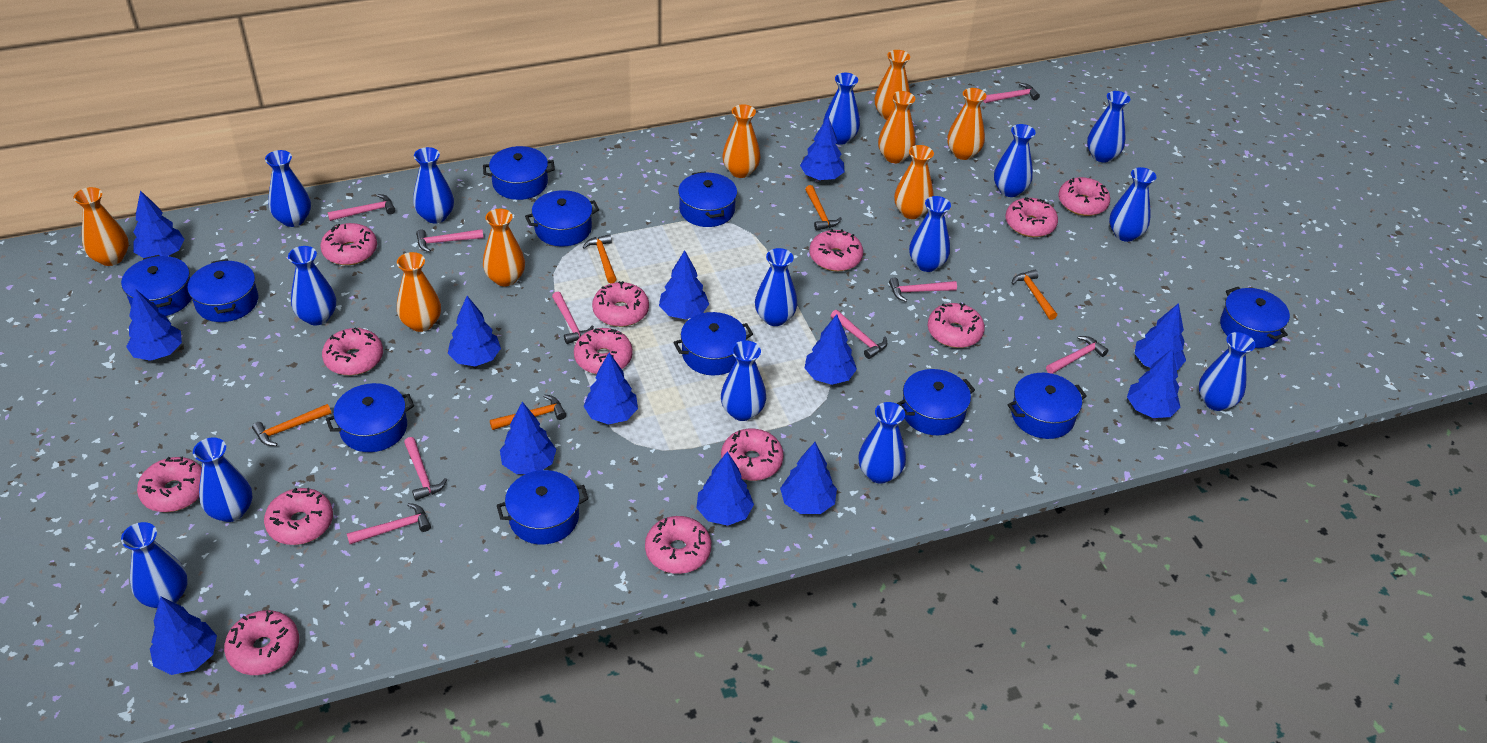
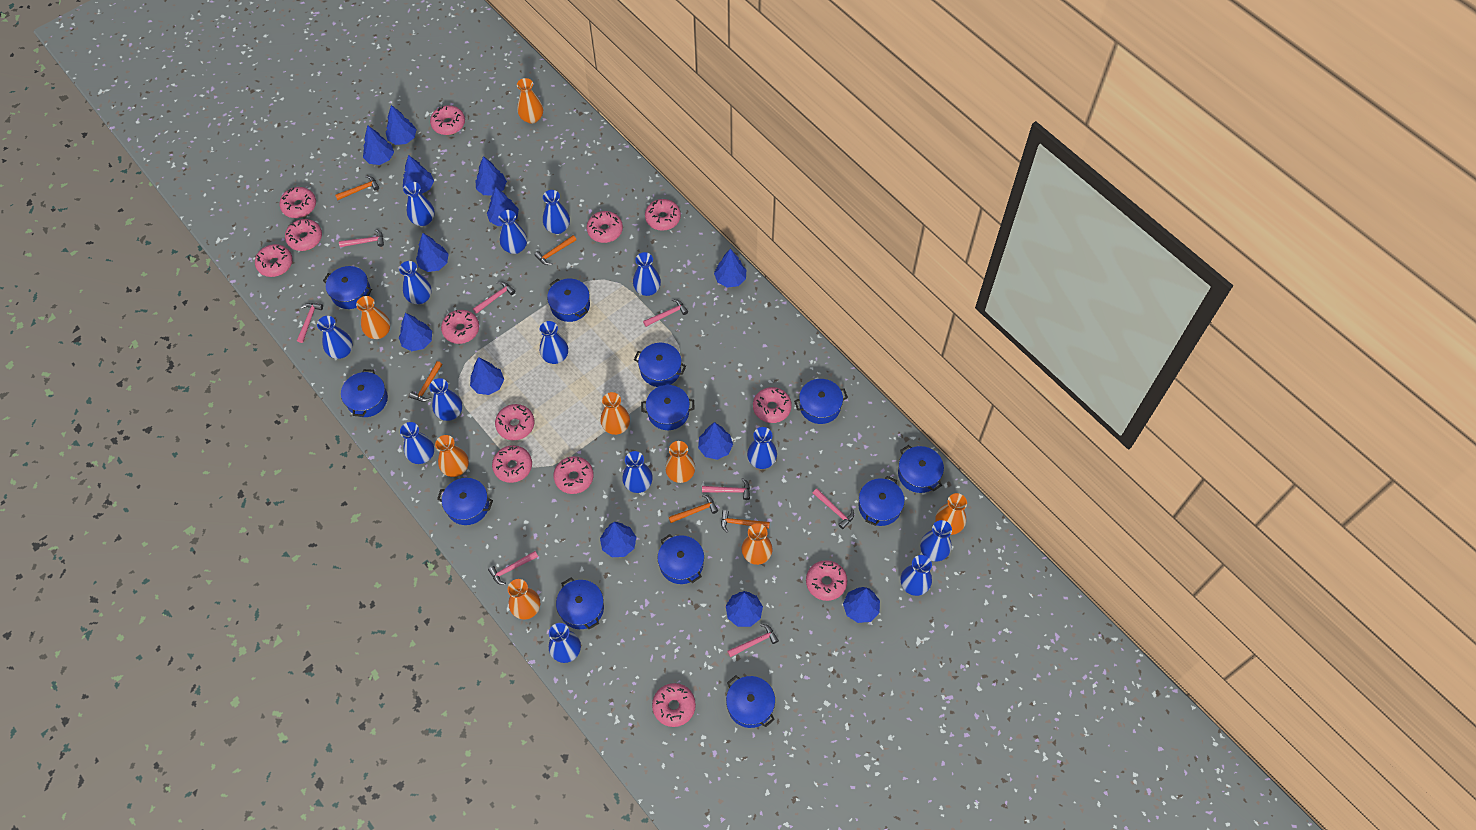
blue pot: [121,255,192,316] [188,259,258,322] [326,383,414,452] [483,146,555,200] [497,470,588,544] [525,190,599,246] [673,312,753,375] [678,171,737,227] [897,369,975,435] [1007,373,1087,439] [1220,287,1290,348] = 11 -> [323,266,372,309] [341,369,388,417] [437,478,493,525] [547,279,590,322] [556,578,604,629] [634,343,686,387] [641,385,695,430] [657,534,704,584] [726,675,775,728] [794,379,848,424] [858,476,905,526] [898,445,944,493] = 12
pink hammer: [328,194,395,221] [347,503,431,544] [404,437,447,501] [416,229,483,252] [552,292,594,344] [831,310,887,359] [889,278,957,302] [983,83,1040,103] [1046,336,1108,374] = 9 -> [297,303,323,343] [339,229,384,247] [473,282,515,314] [488,551,538,585] [643,299,688,327] [702,478,750,500] [727,624,779,657] [813,488,854,529] = 8

